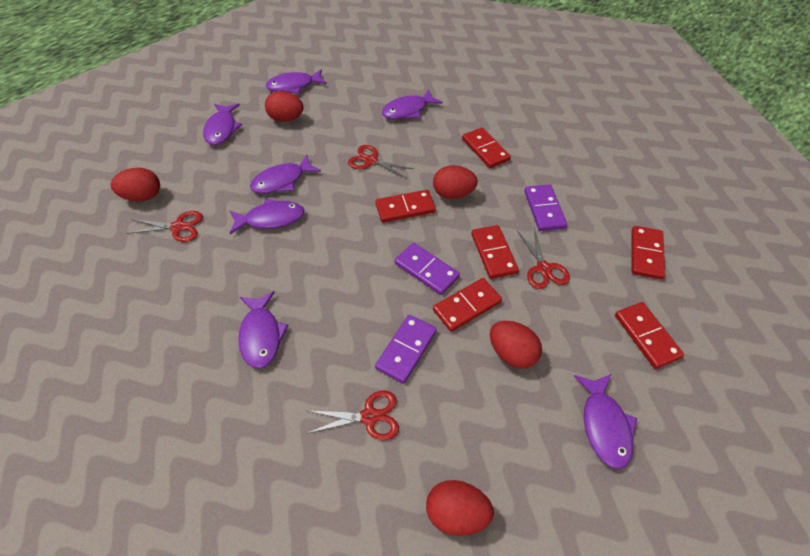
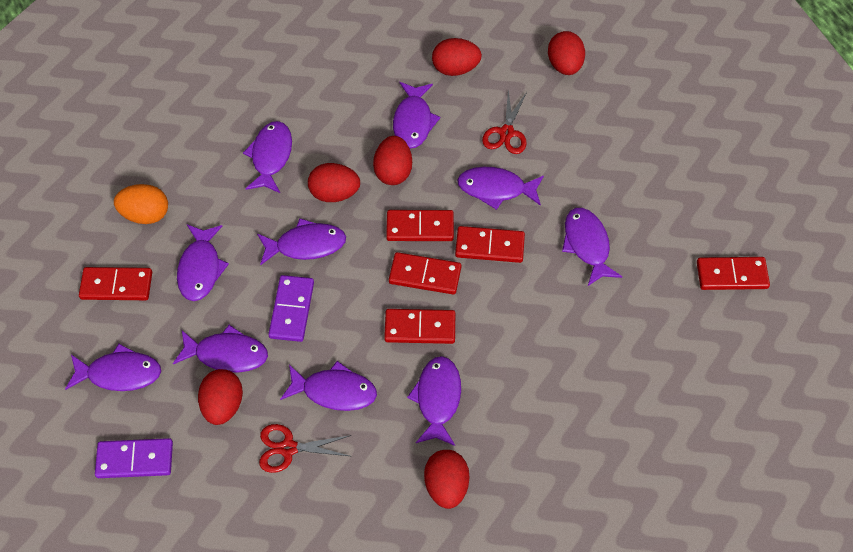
orange egg: none = 0 -> [114,184,168,224] = 1
purple domino: [375,315,437,384] [395,243,460,295] [524,184,567,231] = 3 -> [95,438,173,478] [268,275,314,342] = 2
purple fish: [203,104,242,145] [230,198,305,234] [238,291,289,369] [250,155,321,194] [265,69,327,94] [382,89,443,119] [574,374,637,469] = 7 -> [65,344,161,391] [173,325,268,373] [177,224,229,301] [243,121,292,193] [257,218,346,265] [280,361,377,411] [393,82,440,149] [407,356,461,446] [457,167,544,210] [562,208,622,286] = 10
red egg: [111,168,160,201] [265,91,304,122] [426,480,494,536] [433,165,478,199] [490,321,542,369] = 5 -> [198,369,243,425] [308,163,360,202] [373,136,412,185] [424,450,469,509] [432,38,482,76] [548,31,585,75] = 6
red scissors: [126,211,203,242] [306,391,399,440] [348,145,414,178] [517,227,570,289] = 4 -> [259,424,351,473] [482,90,527,154] = 2

